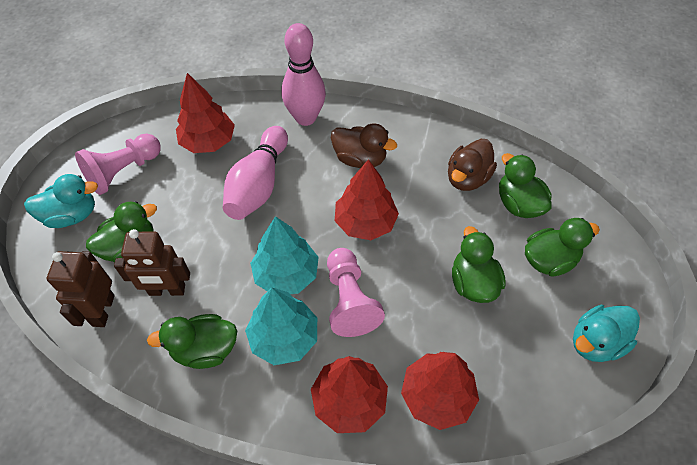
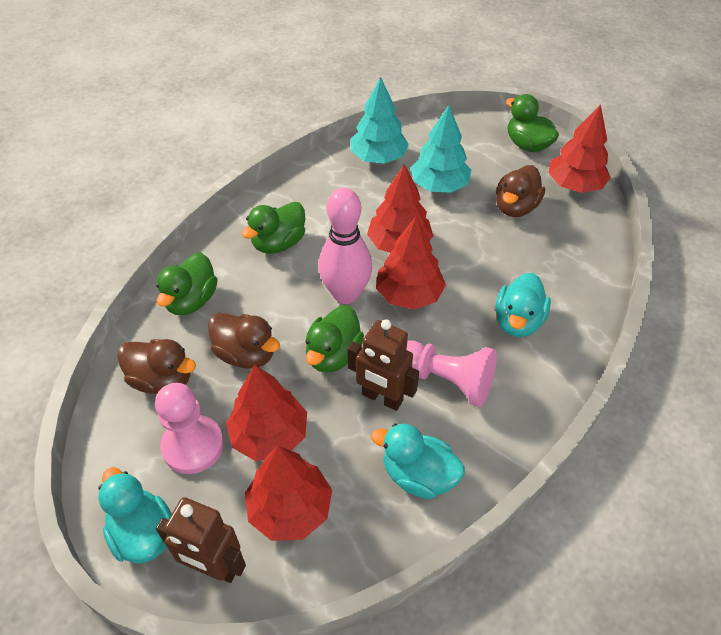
brown duck: [331,123,397,168] [448,139,497,191] = 2 -> [117,339,196,394] [208,313,280,368] [496,165,545,217] = 3
green duck: [86,201,157,262] [147,314,237,369] [452,226,506,303] [499,153,552,218] [525,218,600,277] = 5 -> [156,252,217,315] [241,202,305,254] [305,305,364,373] [506,94,559,152] = 4
pink bowling pin: [223,126,288,220] [282,23,326,126] = 2 -> [318,188,372,304] = 1
red tree: [176,73,235,153] [311,356,388,433] [335,159,399,240] [401,352,479,430] = 4 -> [226,364,307,461] [245,446,332,541] [367,164,433,253] [376,216,446,310] [548,104,611,193] = 5
turquoise duck: [24,174,98,228] [573,305,640,362] = 2 -> [98,467,172,564] [371,424,465,499] [496,273,551,337] = 3

